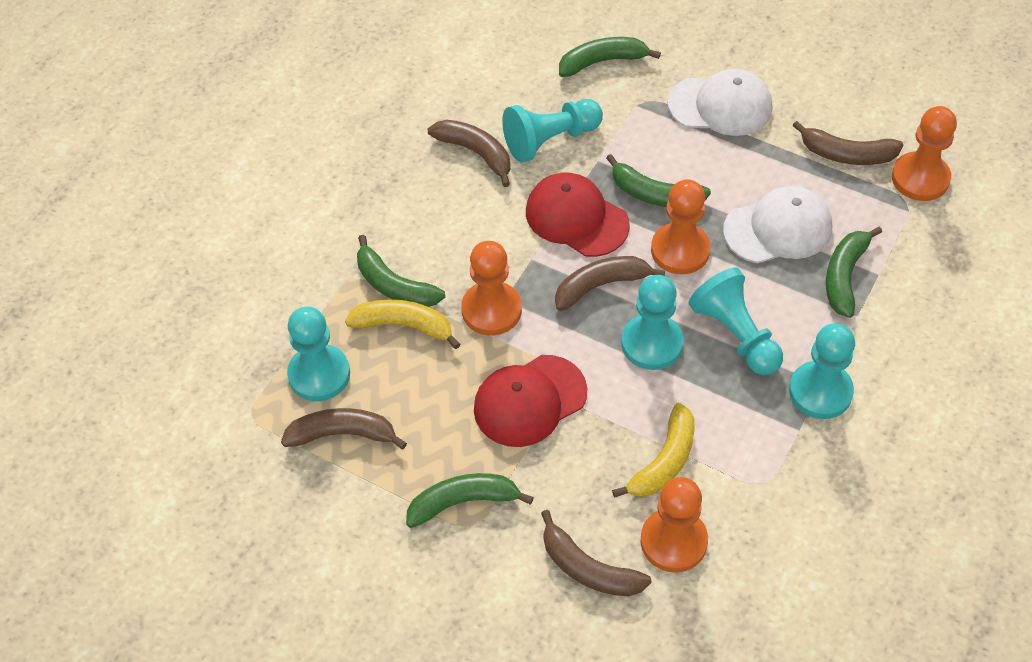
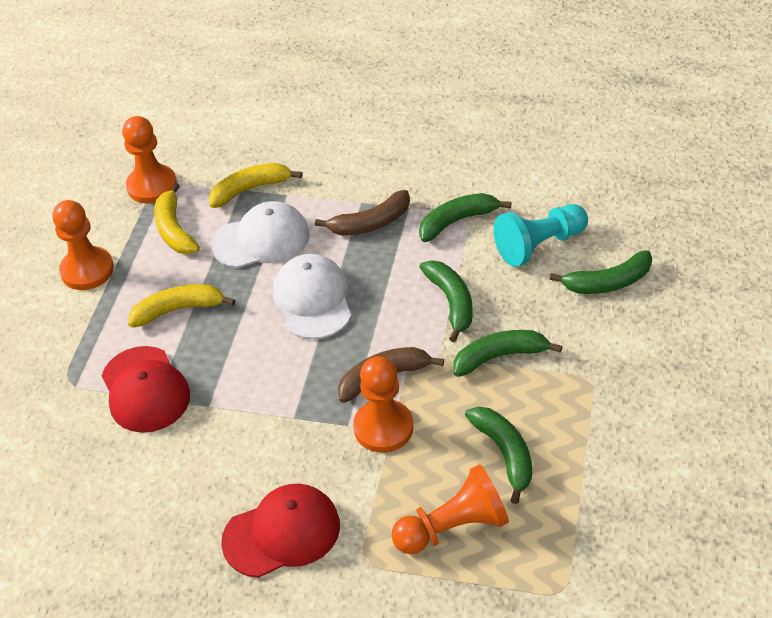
brown banana: [281,408,407,449] [428,120,510,187] [541,510,651,597] [555,256,665,311] [792,121,903,165] = 5 -> [315,190,410,236] [338,347,444,403] = 2
turquoise pawn: [287,307,350,401] [502,99,603,163] [621,275,683,370] [688,267,783,375] [789,323,855,419] = 5 -> [494,204,588,267] = 1
yellow banana: [345,299,460,349] [612,403,695,498] = 2 -> [128,284,235,328] [154,183,200,254] [209,163,302,208] = 3

